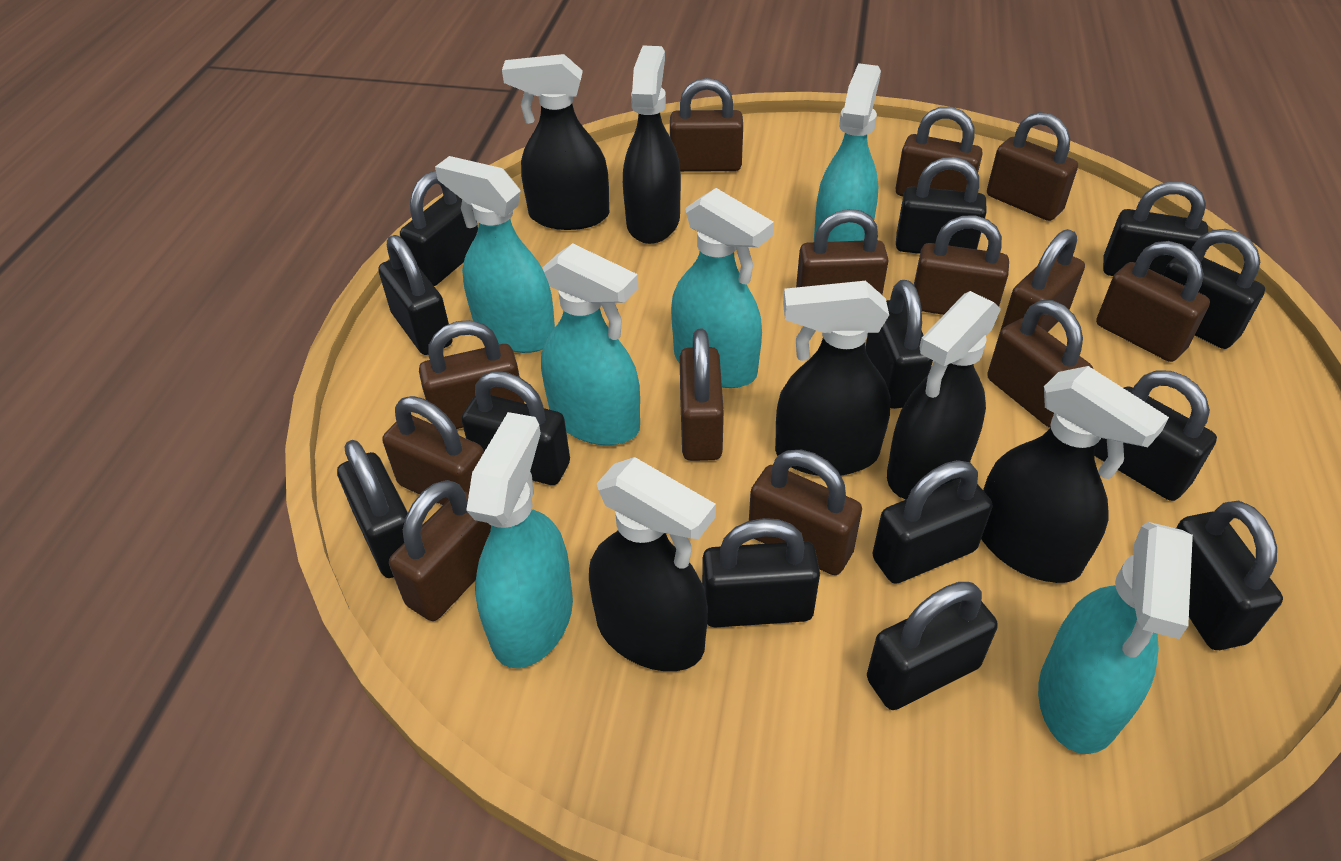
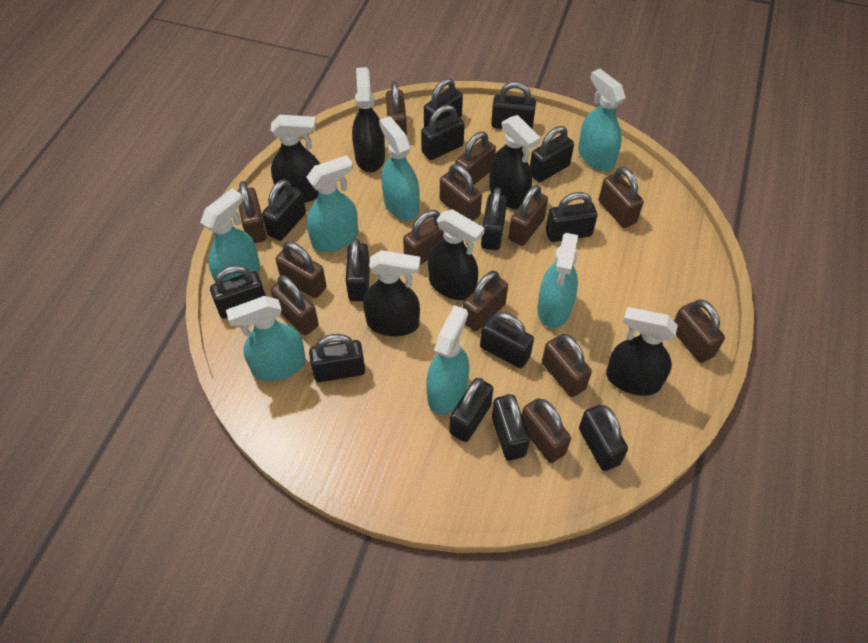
black padlock: [337,440,408,578] [378,235,453,355] [400,171,478,286] [461,371,570,485] [702,518,820,628] [865,280,933,409] [867,582,998,710] [872,460,992,584] [896,157,986,254] [1094,370,1217,501] [1103,181,1208,276] [1163,229,1265,349] [1176,501,1283,650] = 13 -> [210,265,266,319] [262,179,306,241] [309,334,365,382] [346,238,370,301] [421,105,465,160] [424,78,463,127] [449,378,493,442] [480,312,534,368] [481,188,507,250] [491,82,536,129] [492,394,530,460] [530,126,574,182] [546,192,597,242] [579,405,628,471] = 14
turquoise spray bottle: [435,156,555,353] [466,412,573,668] [541,243,640,445] [671,188,774,388] [814,63,881,242] [1038,522,1193,754] = 6 -> [200,189,260,281] [226,296,306,381] [306,155,358,252] [379,116,420,221] [426,305,469,415] [537,233,578,328] [578,69,626,171] = 7

